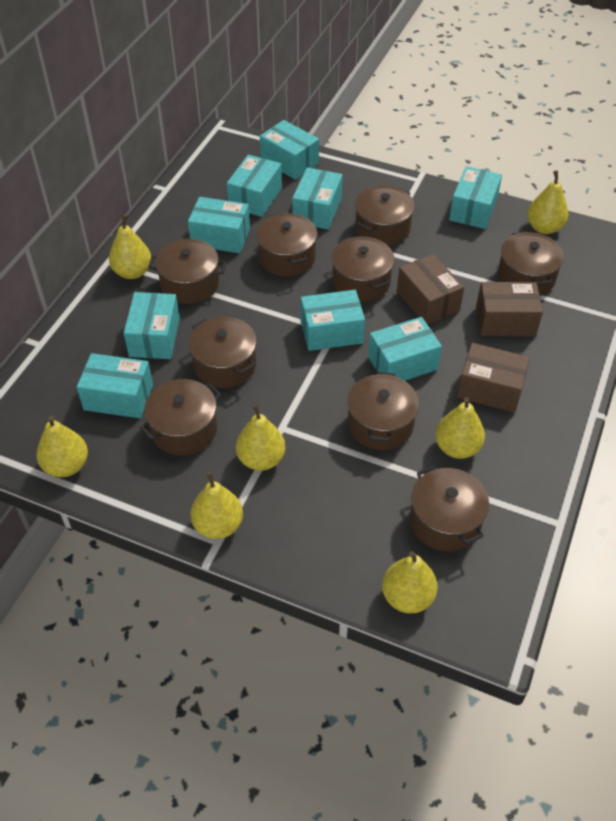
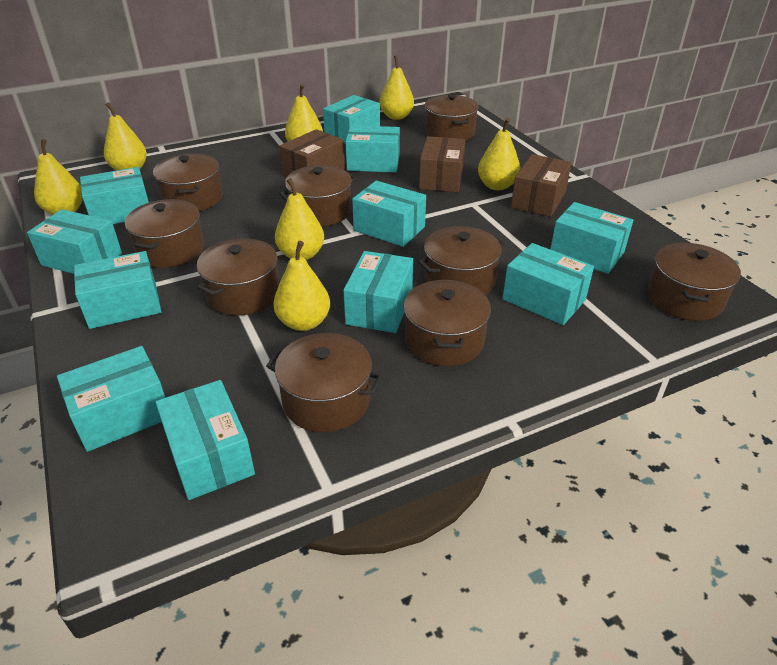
turquoise box: [77,353,153,418] [124,292,180,359] [188,197,250,253] [227,155,282,217] [260,120,319,180] [292,167,343,230] [301,290,365,351] [368,317,442,381] [449,166,502,229] = 9 -> [27,209,122,274] [57,346,165,452] [74,251,161,329] [80,167,149,224] [155,380,255,500] [323,95,380,144] [343,251,413,333] [345,125,400,173] [352,181,426,247] [502,243,594,325] [550,202,633,274] = 11

